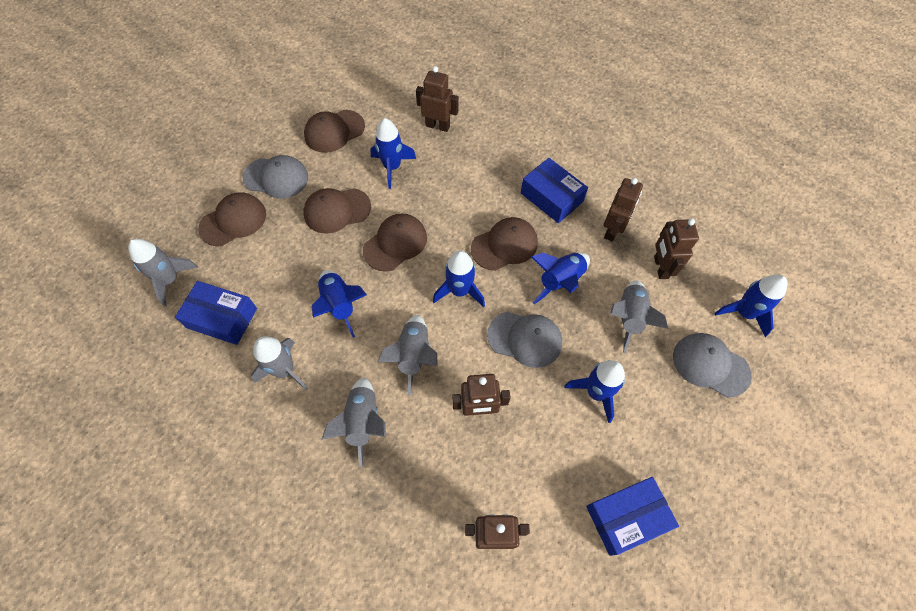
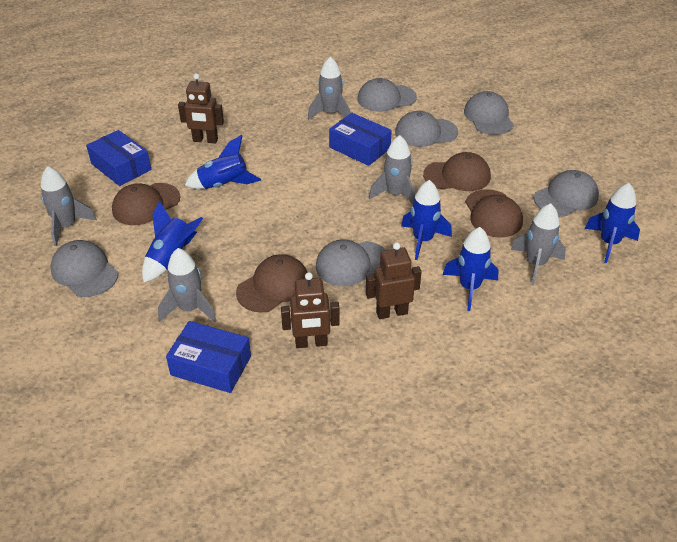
blue rocket: [311,270,367,338] [370,118,416,189] [433,251,485,307] [531,253,590,304] [564,360,625,423] [714,274,788,337] = 6 -> [142,201,203,282] [185,135,261,189] [401,180,452,260] [443,227,499,311] [584,183,640,263] = 5
brown cap: [198,193,266,246] [303,188,371,234] [304,110,365,153] [363,213,427,272] [471,217,538,271] = 5 -> [112,183,180,225] [236,254,308,313] [423,152,491,191] [465,189,523,238] = 4
brown robot: [416,66,459,132] [452,374,510,416] [465,514,530,549] [604,178,643,242] [654,219,699,279] = 5 -> [178,74,224,143] [281,272,340,348] [366,242,422,319] = 3
grey cap: [243,155,308,199] [487,312,562,368] [673,333,752,398] = 3 -> [50,240,118,297] [316,240,386,286] [357,78,417,112] [395,111,458,147] [464,91,514,135] [534,170,599,217] = 6

